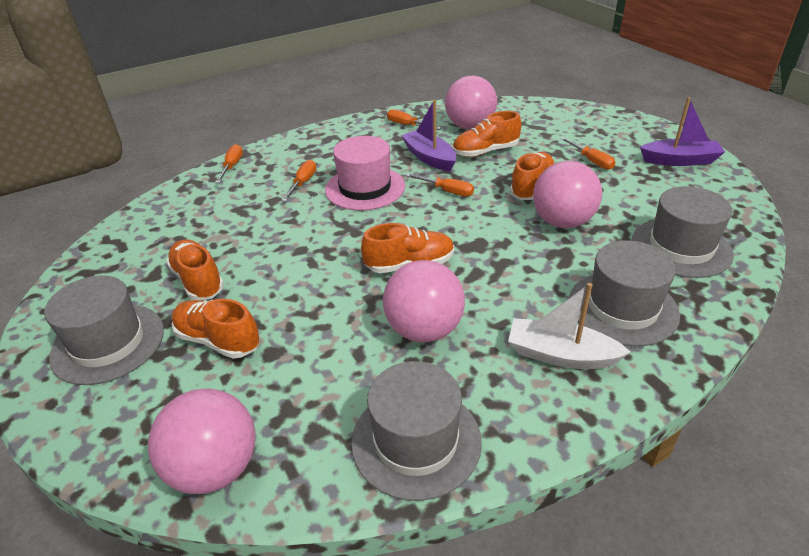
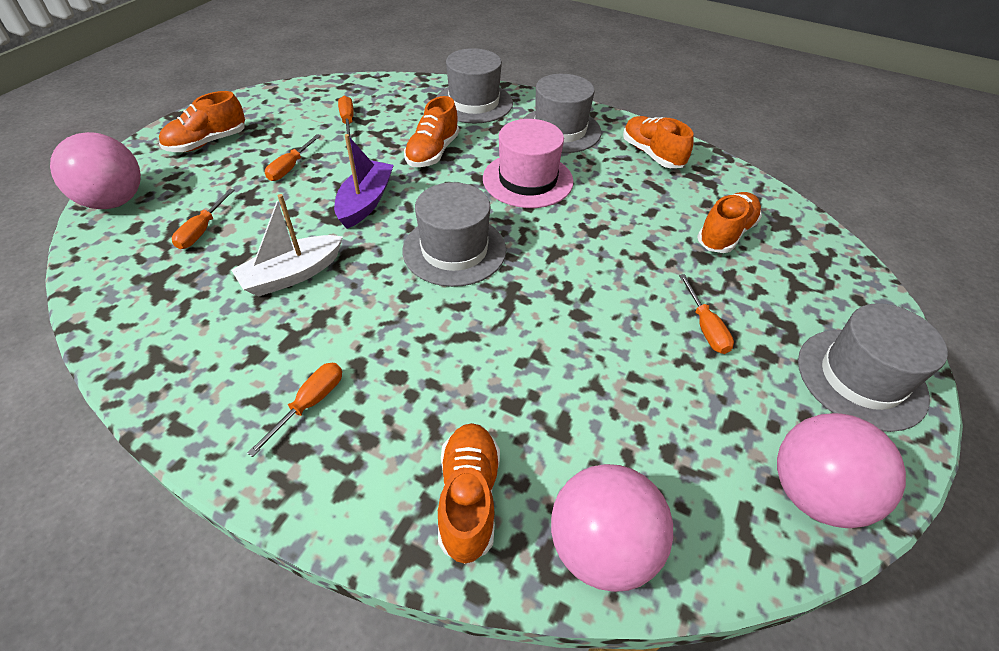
pink ball: [148,388,255,494] [383,260,465,342] [445,75,497,130] [533,161,602,228] = 4 -> [50,132,141,209] [551,464,673,592] [777,413,906,528] = 3
purple boat: [401,100,456,172] [640,97,725,166] = 2 -> [334,134,394,229] = 1

